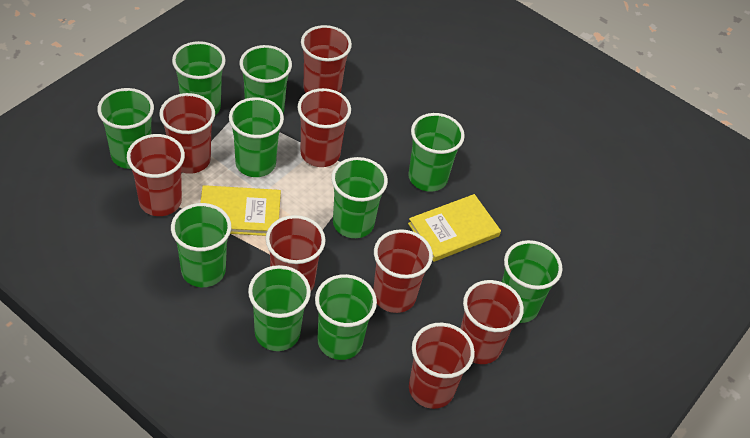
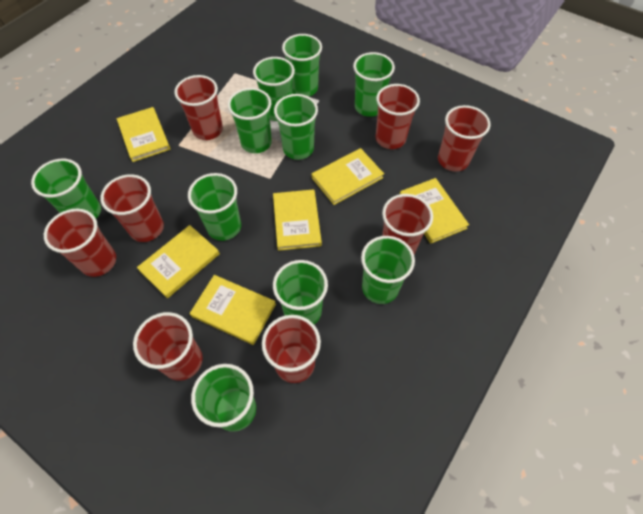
yellow book: [200,185,281,236] [408,194,501,262] = 2 -> [117,107,170,162] [137,225,220,298] [190,275,276,345] [273,189,322,251] [312,148,384,205] [400,178,469,244] = 6

